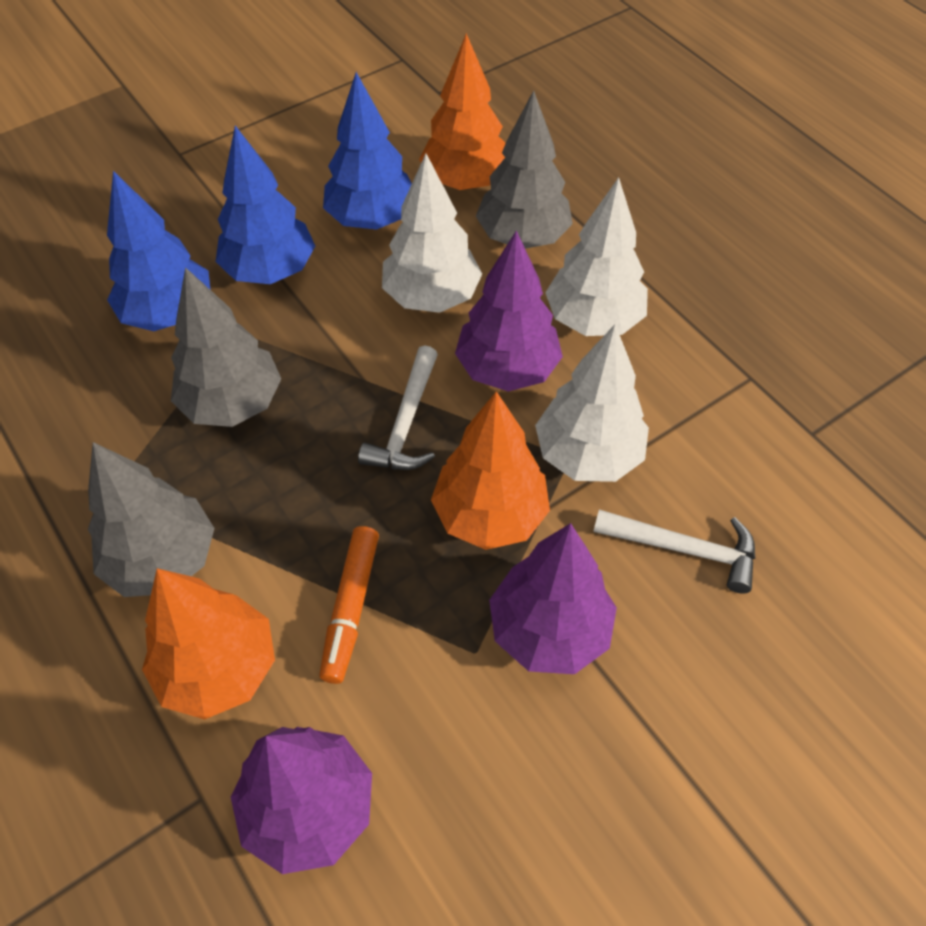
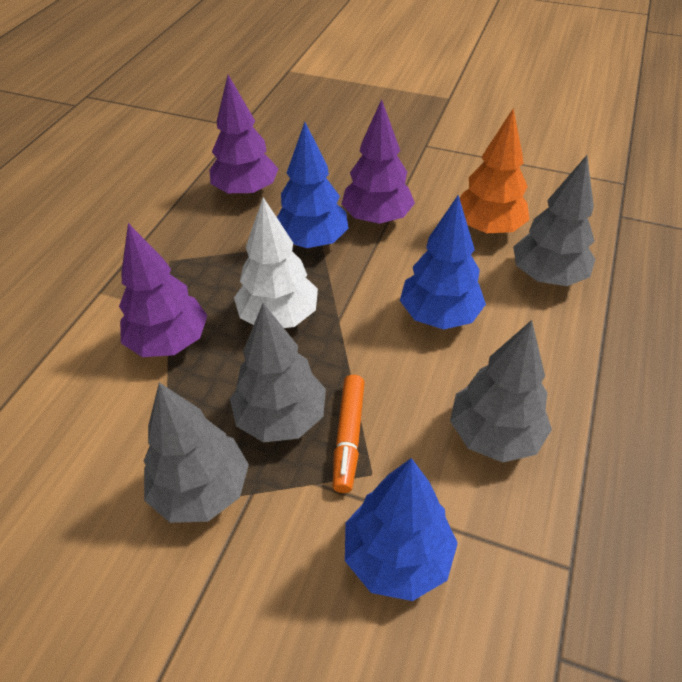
grey tree: [88,442,214,597] [171,267,281,427] [476,90,573,249] = 3 -> [144,383,249,523] [230,303,326,442] [450,320,552,462] [513,155,595,286] = 4
orange tree: [142,568,275,719] [419,33,506,190] [431,391,550,550] = 3 -> [460,108,529,234] = 1
white hammer: [358,345,438,470] [593,509,755,594] = 2 -> none = 0
white tree: [382,154,482,313] [535,324,649,482] [545,177,648,336] = 3 -> [234,197,318,328] = 1

